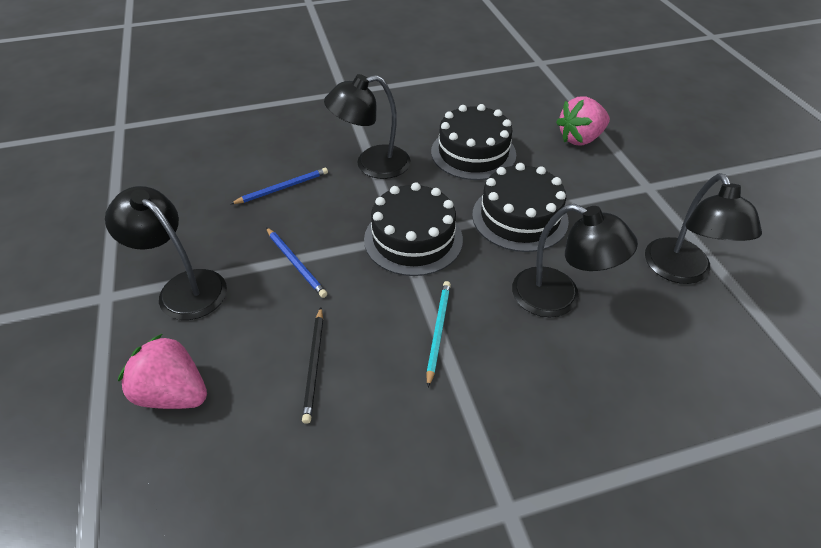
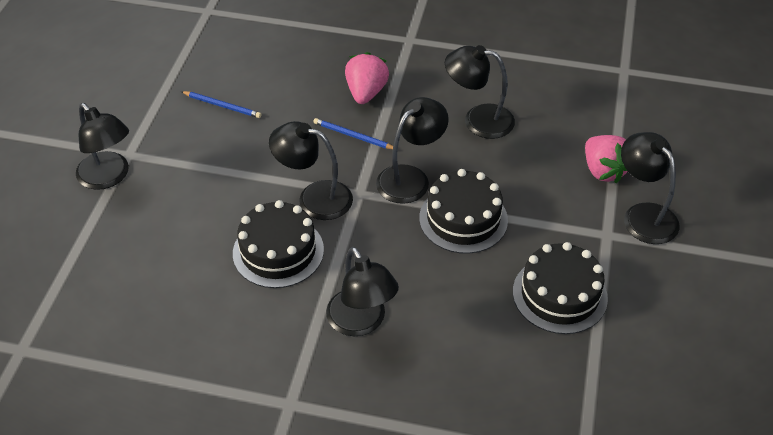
black lamp: [105,186,227,320] [324,74,411,179] [512,204,638,317] [645,173,762,284] = 4 -> [76,103,129,190] [269,121,353,220] [326,247,399,336] [376,97,449,204] [445,45,515,139] [621,132,680,244] = 6
black pencil: [302,307,323,424] = 1 -> none = 0
turquoise pencil: [426,281,451,387] = 1 -> none = 0

